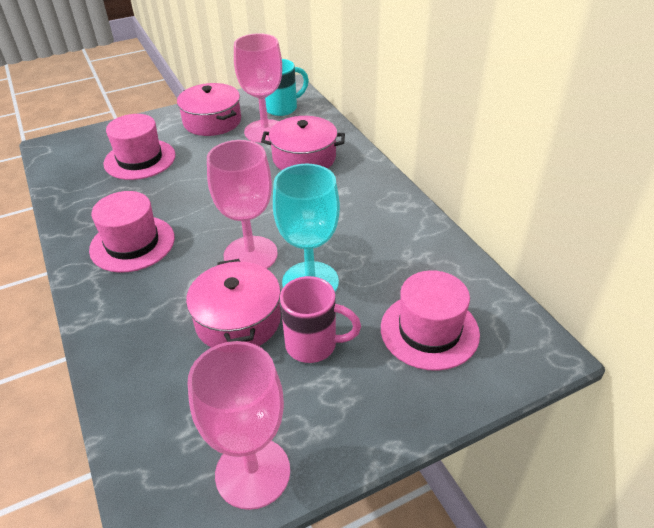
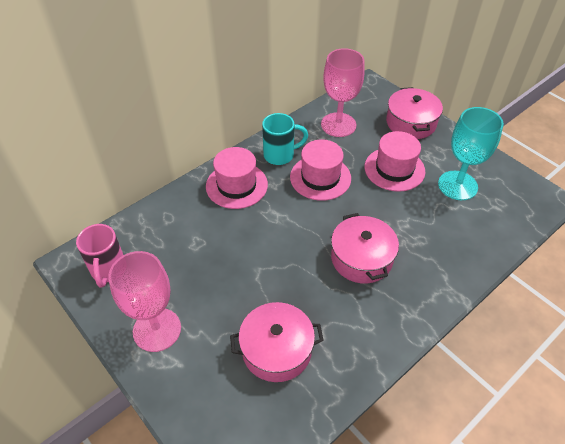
pink goblet: [188,341,290,510] [207,140,278,269] [234,33,282,143] = 3 -> [108,251,181,352] [321,48,365,137] = 2

